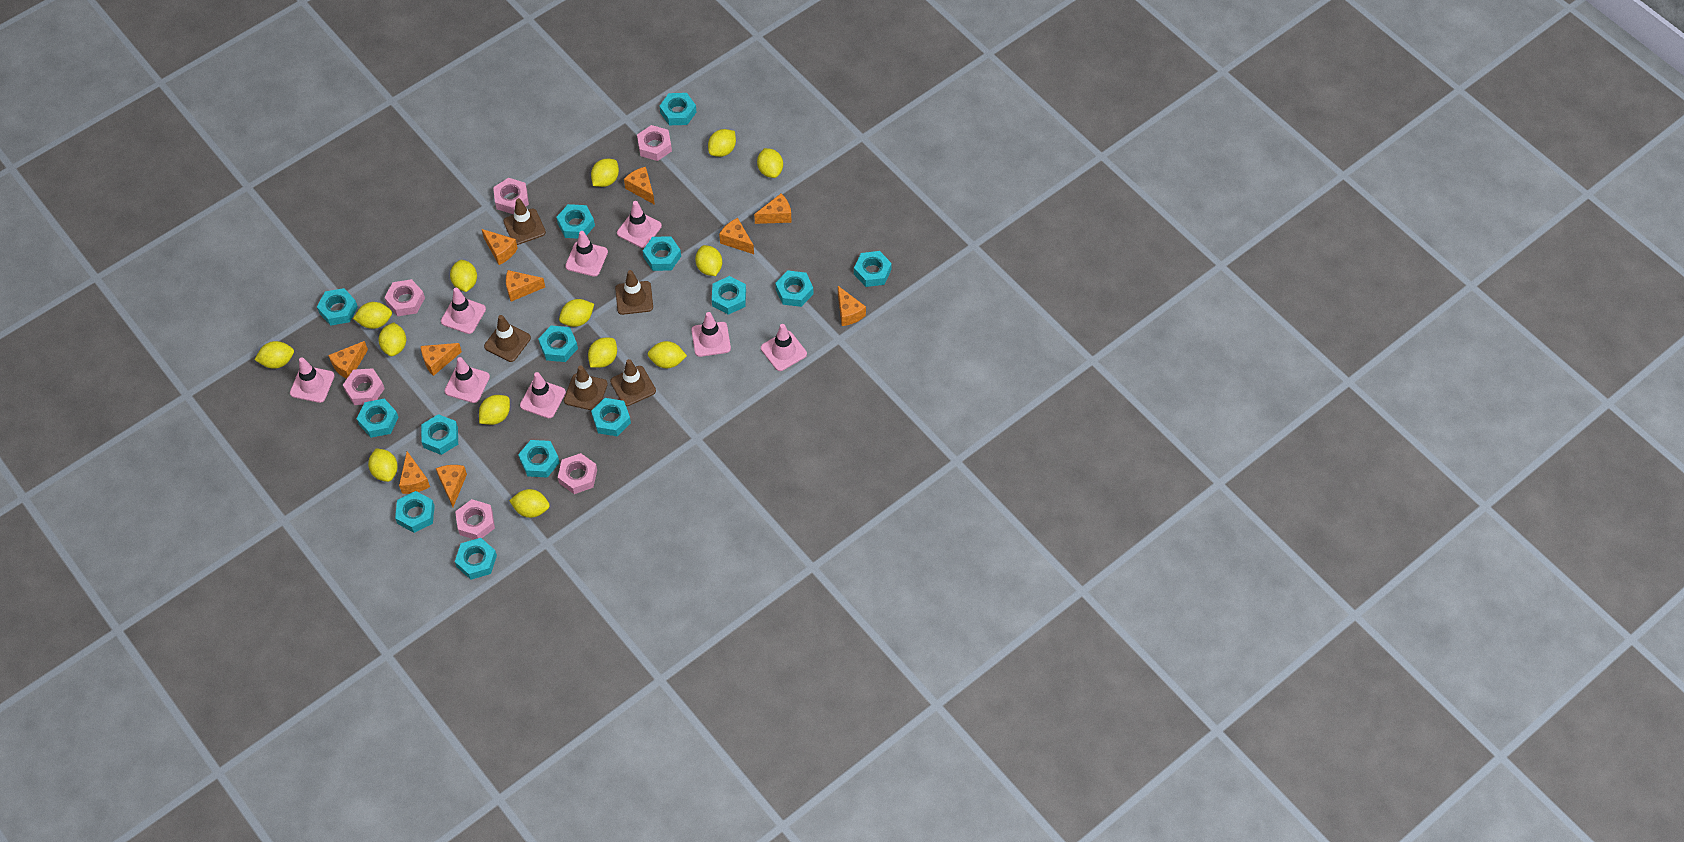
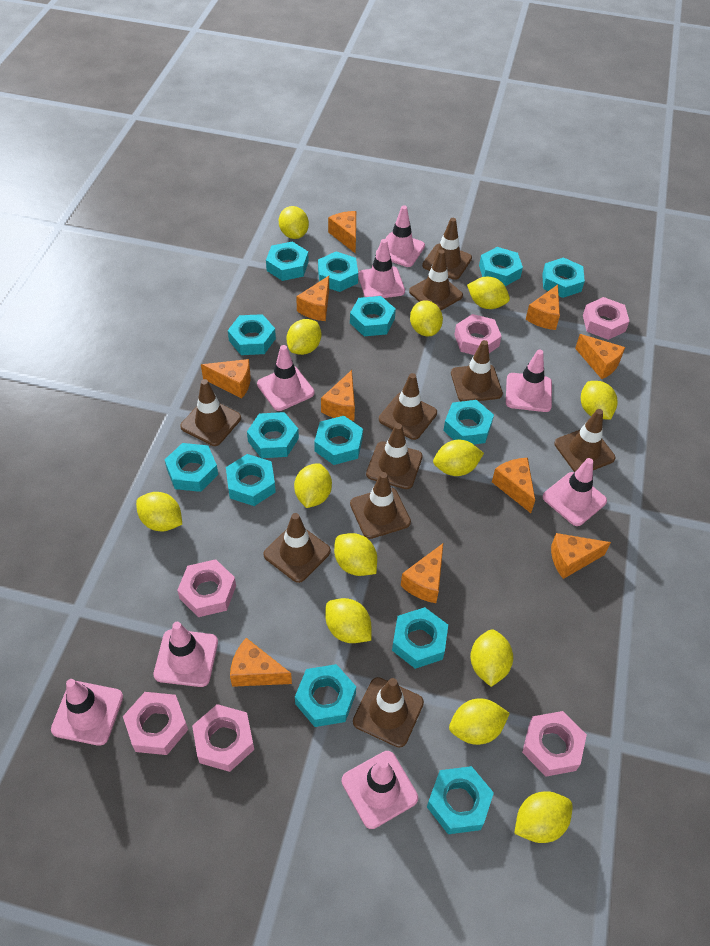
brown traffic cone: [484,315,531,362] [503,198,546,245] [564,366,608,410] [610,359,656,406] [615,270,653,315] = 5 -> [180,379,241,446] [263,513,331,583] [350,472,411,539] [353,677,424,748] [366,423,423,489] [379,373,437,440] [409,249,463,310] [422,218,472,280] [451,340,503,401] [554,409,616,472] = 10
yellow lemon: [254,341,294,369] [353,302,392,329] [368,448,398,482] [379,322,406,356] [450,260,477,292] [479,395,510,425] [509,489,550,518] [559,299,594,327] [588,338,617,368] [591,159,619,187] [648,341,687,368] [695,245,722,276] [708,129,736,157] [757,148,783,178] = 14 -> [136,492,182,531] [279,206,309,239] [286,319,321,355] [294,463,332,508] [325,598,372,643] [334,533,377,576] [410,300,443,336] [433,440,484,476] [449,698,510,745] [467,277,510,309] [470,629,513,687] [514,791,573,843] [581,381,617,419] = 13

